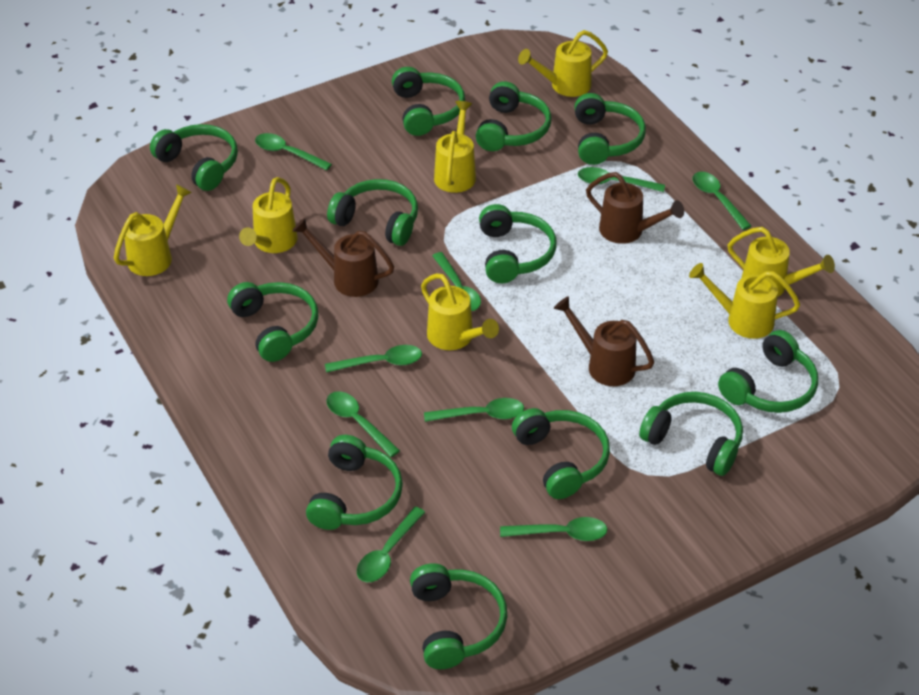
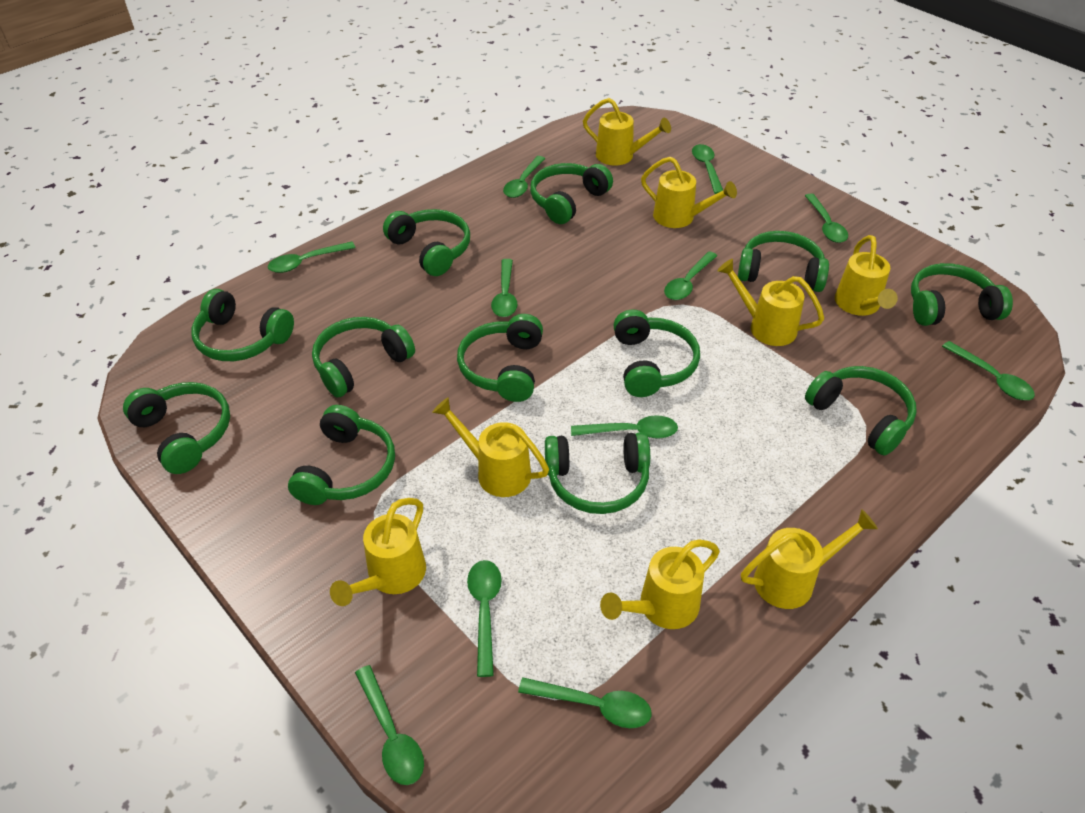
brown watering can: [293,218,394,297] [554,296,654,386] [586,172,684,244] = 3 -> none = 0
green spoon: [255,133,332,170] [325,345,422,373] [326,391,400,457] [357,507,425,582] [424,398,524,422] [432,252,481,311] [500,517,607,541] [578,167,665,192] [693,172,751,230] = 9 -> [268,242,356,273] [355,665,424,785] [467,560,502,677] [491,259,518,317] [503,156,545,198] [518,678,651,728] [571,415,678,439] [664,251,717,300] [692,144,723,194] [805,194,848,243] [942,341,1035,400] = 11
yellow watering can: [114,184,192,276] [239,177,298,253] [421,273,499,350] [434,101,476,193] [518,30,608,97] [689,263,800,339] [727,227,835,297] = 7 -> [330,498,426,606] [432,397,549,497] [583,98,671,166] [600,540,720,629] [641,157,737,228] [717,259,824,346] [741,509,878,609] [835,235,898,316] = 8

